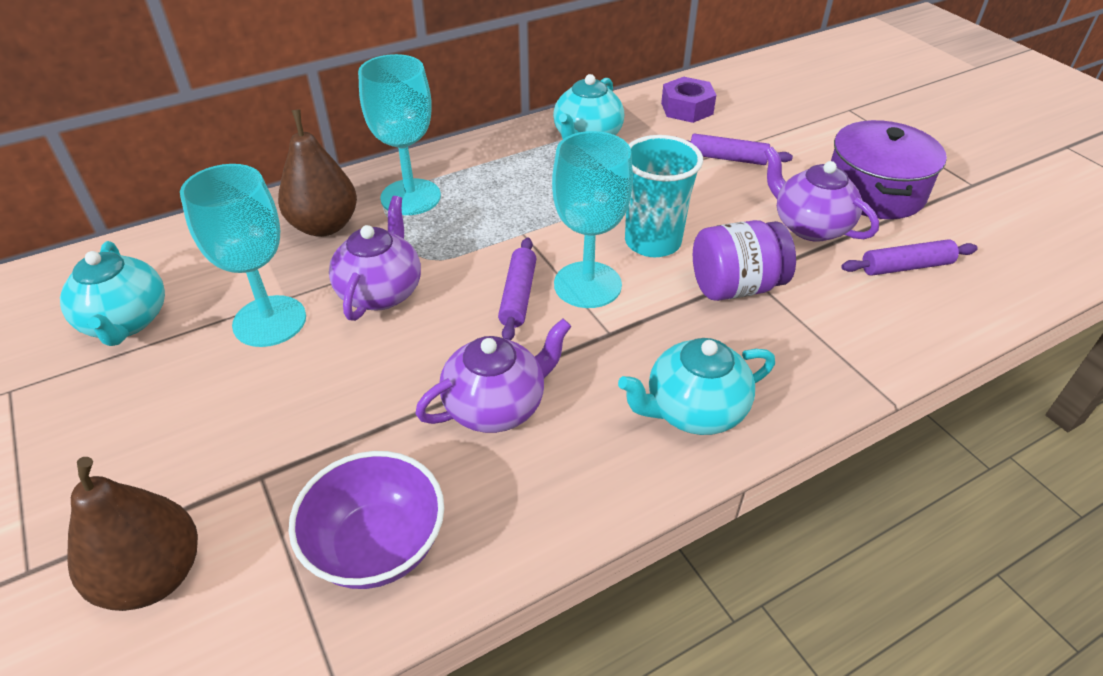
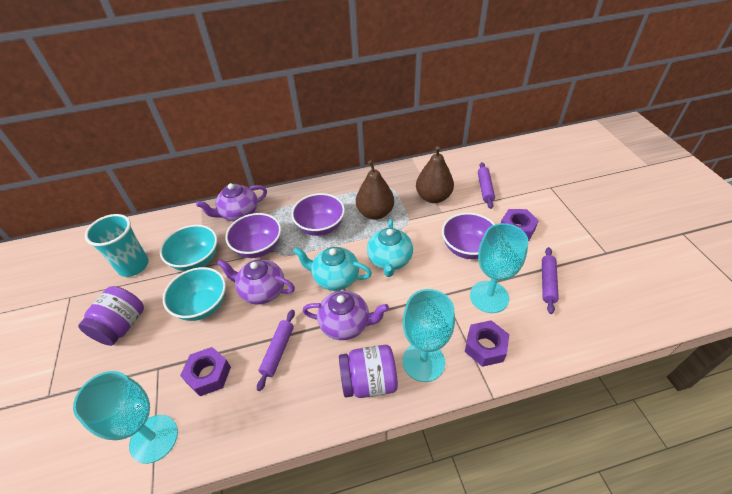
purple bowl: [289,451,444,589] = 1 -> [225,213,281,258] [291,193,345,236] [442,213,495,259] = 3
purple jar: [693,220,796,301] = 1 -> [78,286,144,346] [339,345,398,398] = 2
purple nut: [661,77,716,123] = 1 -> [180,347,231,396] [465,320,510,367] [501,209,539,241] = 3
purple pot: [831,120,947,219] = 1 -> none = 0
turquoise bowl: none = 0 -> [160,225,217,271] [163,267,226,321] = 2
turquoise teapot: [60,241,165,346] [553,74,624,139] [618,338,775,435] = 3 -> [293,247,372,291] [367,219,413,277] = 2

